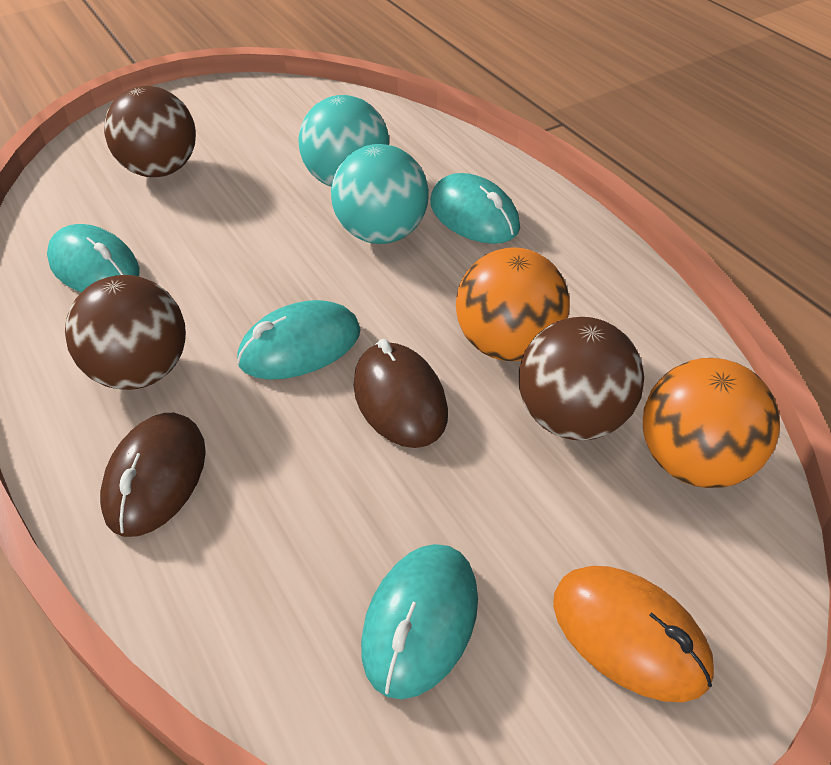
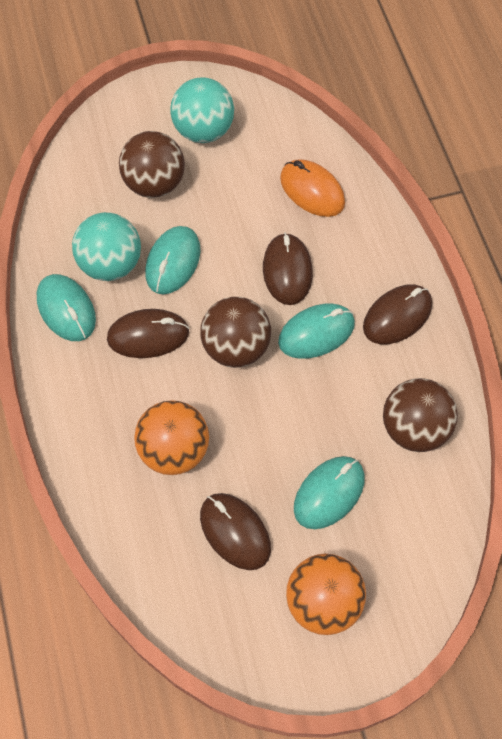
brown mouse: [100,413,206,537] [354,339,448,448] = 2 -> [107,309,189,358] [200,493,271,570] [263,233,313,305] [363,284,432,344] = 4

